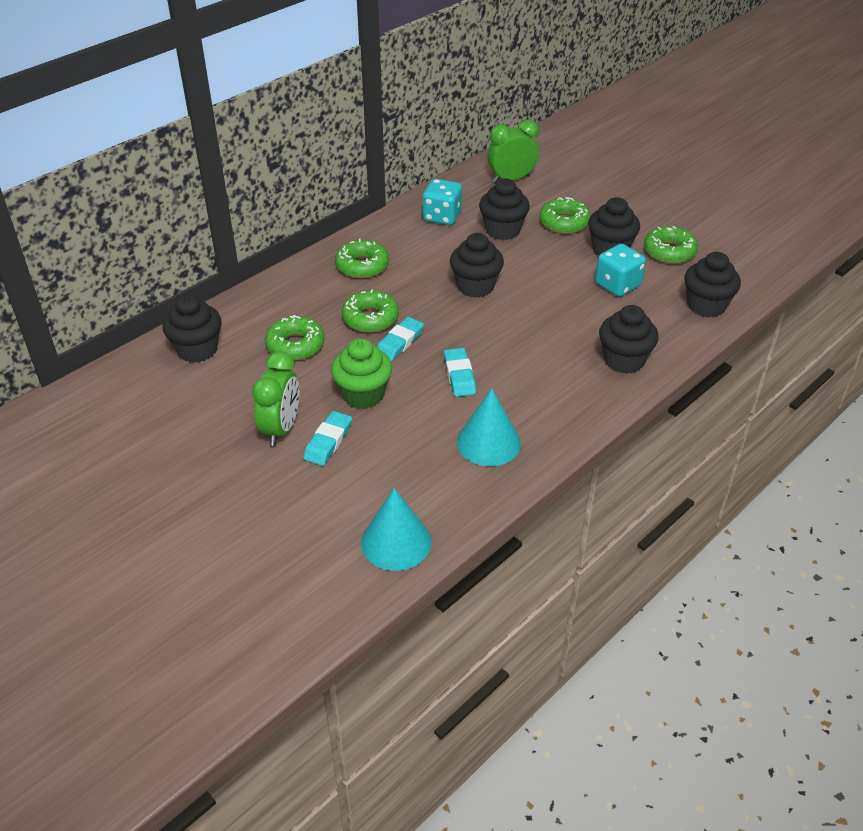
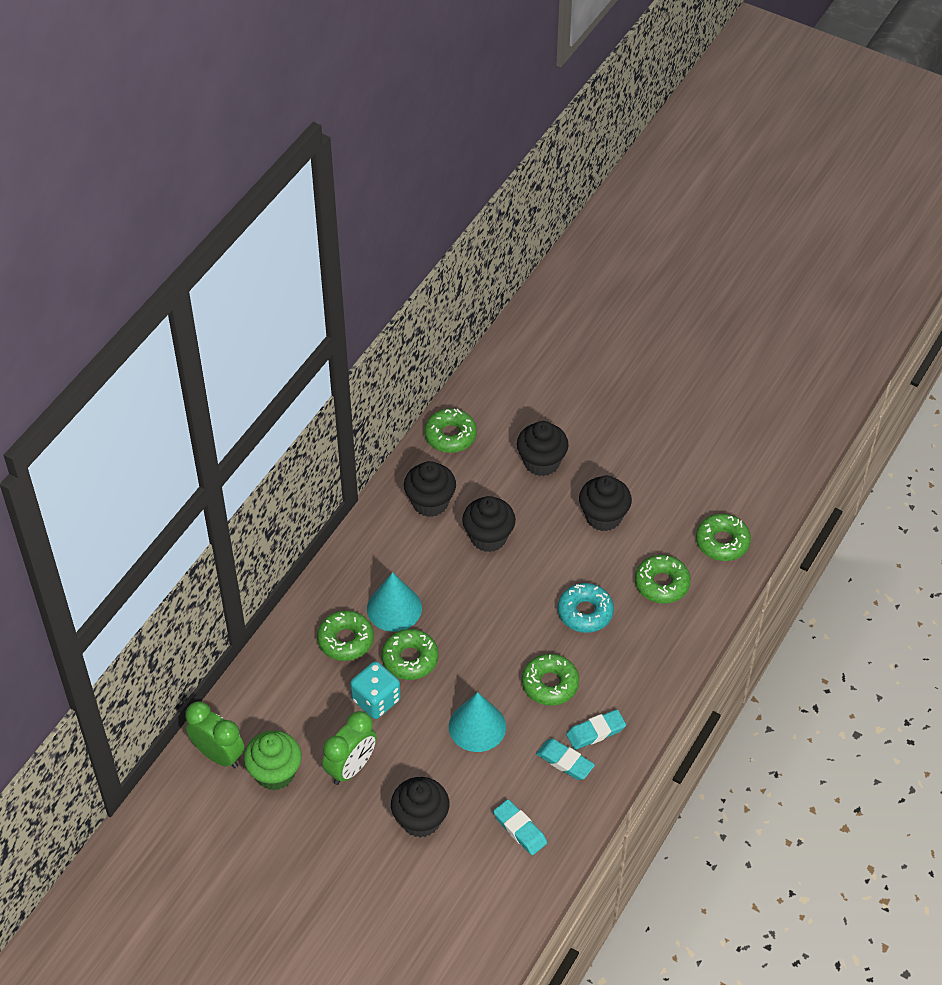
black cupcake: [162,295,221,363] [450,233,504,298] [479,179,530,240] [588,197,640,256] [599,305,659,374] [684,252,741,318] = 6 -> [391,777,449,838] [404,461,456,517] [462,496,516,552] [517,421,569,476] [579,476,632,531] = 5
green donut: [265,315,324,361] [335,239,389,278] [342,289,399,333] [539,197,591,234] [644,226,698,264] = 5 -> [317,610,374,661] [381,629,439,680] [424,408,477,453] [522,654,579,706] [635,555,691,604] [696,514,751,561] = 6
turquoise dice: [422,179,462,225] [595,244,646,297] = 2 -> [350,661,401,719] = 1
turquoise donut: none = 0 -> [558,583,614,633] = 1

